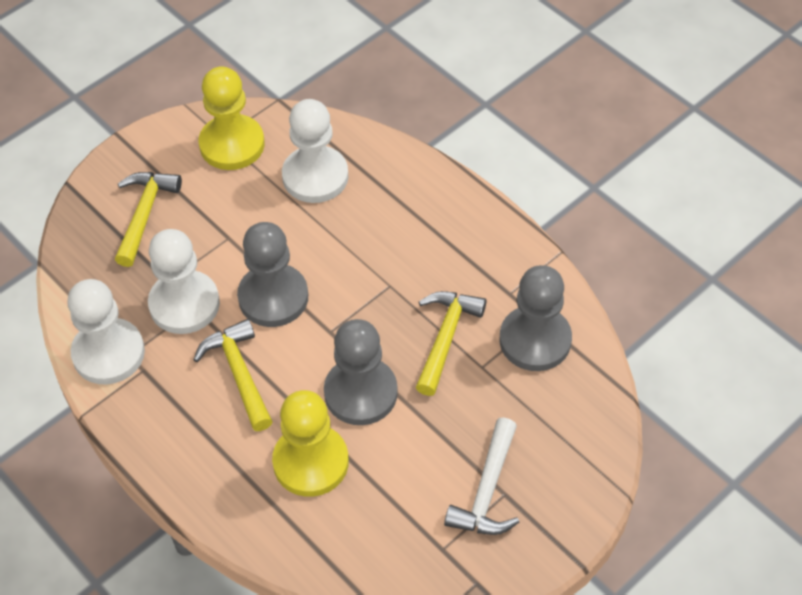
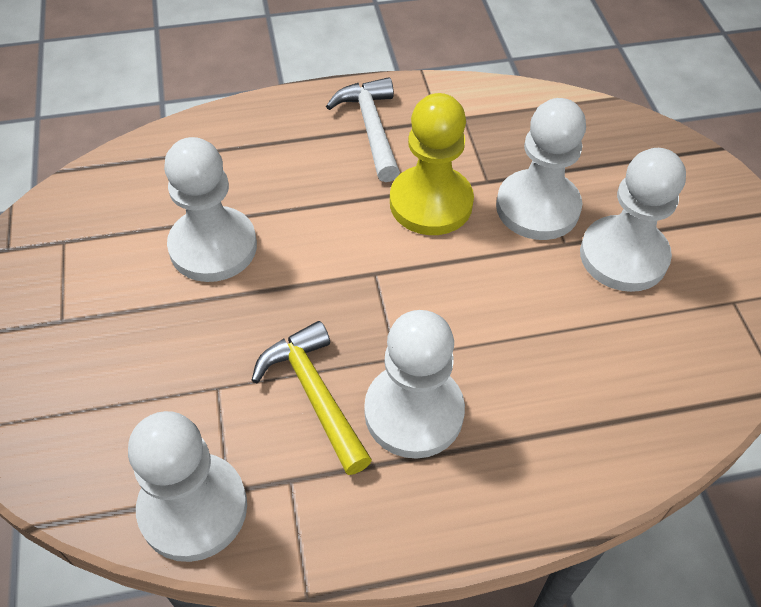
grey pawn: [237,222,308,327] [324,319,398,425] [499,265,572,371] = 3 -> none = 0
white pawn: [67,279,145,384] [148,229,220,334] [282,99,348,203] = 3 -> [128,411,247,562] [164,137,257,282] [364,310,465,459] [496,98,586,240] [580,148,686,292] = 5
yellow hammer: [115,172,182,267] [193,319,273,431] [416,291,486,396] = 3 -> [252,321,372,475] = 1
yellow pawn: [199,66,265,170] [272,390,349,497] = 2 -> [390,93,474,235] = 1

